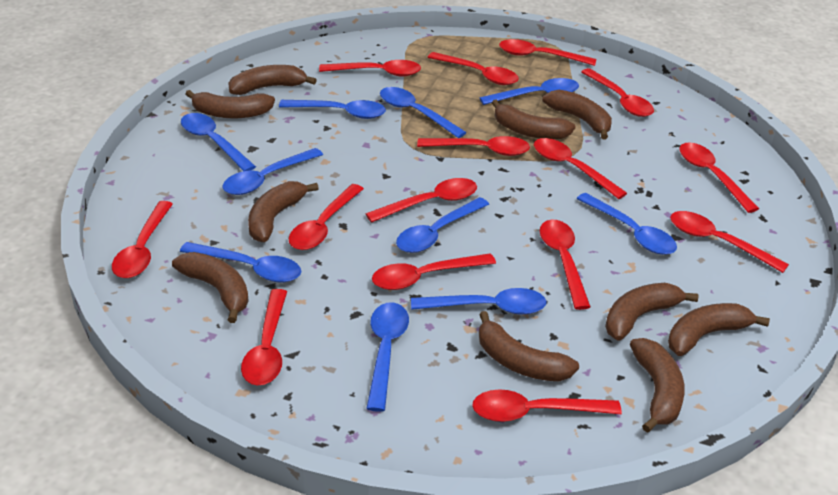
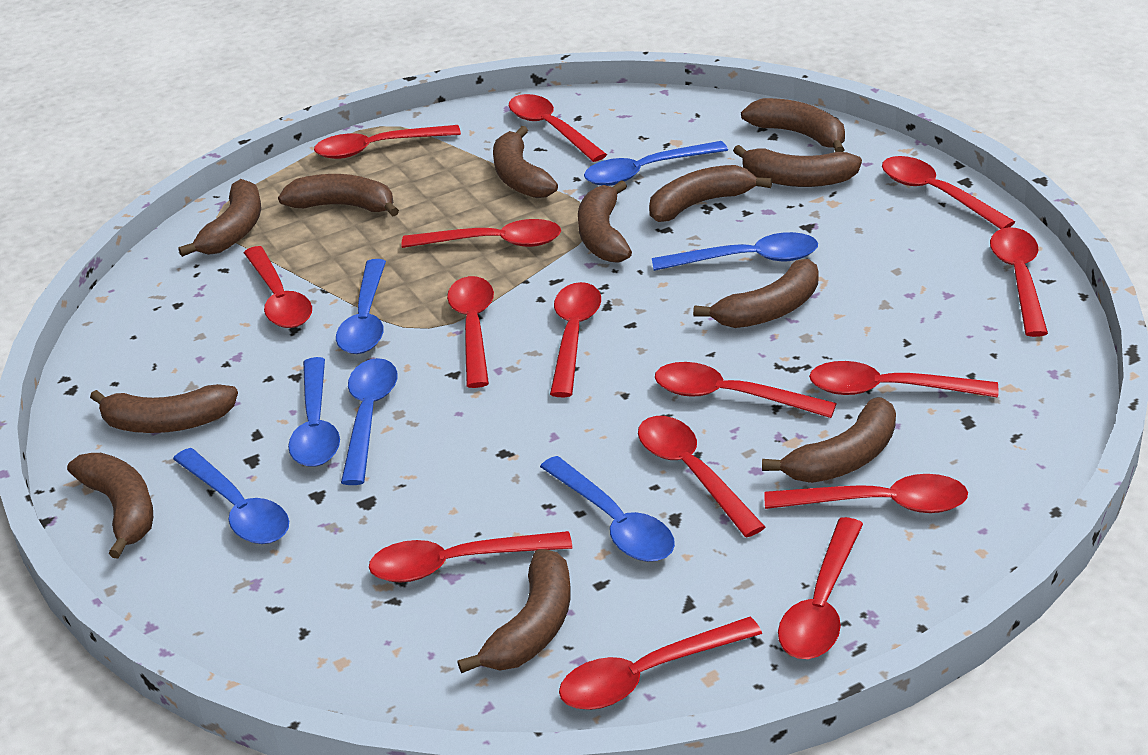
blue spoon: [180,242,302,283] [181,113,256,171] [223,148,323,195] [279,100,386,119] [366,302,409,412] [380,87,467,138] [396,197,489,253] [411,288,546,315] [480,78,579,105] [577,193,677,255] = 10 -> [173,448,289,544] [288,357,340,467] [336,259,386,354] [341,358,397,485] [540,456,675,562] [584,141,728,186] [652,232,818,271] = 7
brown banana: [172,252,249,323] [186,90,275,118] [229,65,317,95] [248,181,319,242] [479,311,579,381] [492,100,576,139] [542,90,612,140] [605,283,699,341] [630,338,685,433] [668,303,770,356] = 10 -> [67,453,153,559] [90,384,238,433] [178,179,261,257] [278,174,399,216] [458,549,571,673] [493,126,558,198] [578,180,632,263] [649,165,772,222] [693,259,819,328] [733,145,862,187] [741,98,845,152] [762,397,896,483] = 12

